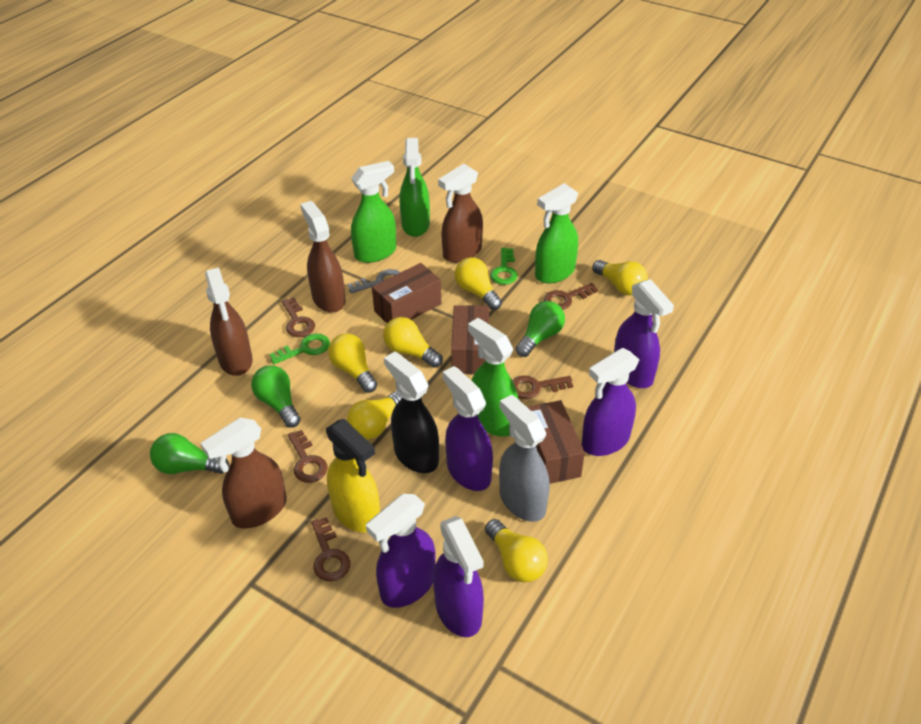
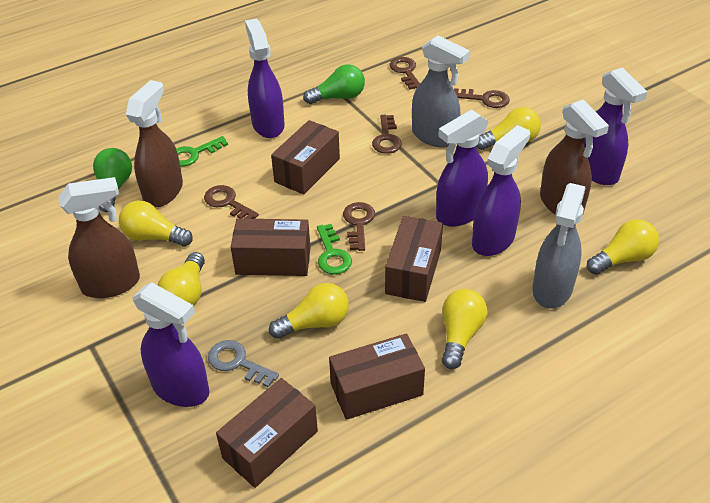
black spray bottle: [384,352,439,473] = 1 -> none = 0
brown box: [372,263,441,323] [451,305,489,374] [527,400,585,484] = 3 -> [216,378,318,488] [231,218,311,276] [271,120,340,194] [329,333,425,420] [385,216,443,302] = 5
brown spray bottle: [200,418,287,529] [205,268,253,376] [300,201,345,313] [438,164,483,263] = 4 -> [58,177,140,298] [126,80,183,207] [540,100,609,214] = 3
green light bulb: [150,433,229,474] [251,365,301,428] [516,301,565,357] = 3 -> [93,148,132,212] [303,64,365,104] = 2
green spray bottle: [351,161,396,263] [400,138,430,237] [468,318,518,437] [535,183,578,284] = 4 -> none = 0
grey spray bottle: [499,395,550,522] = 1 -> [412,35,470,147] [532,183,585,309] = 2
yellow spray bottle: [326,419,380,532] = 1 -> none = 0

